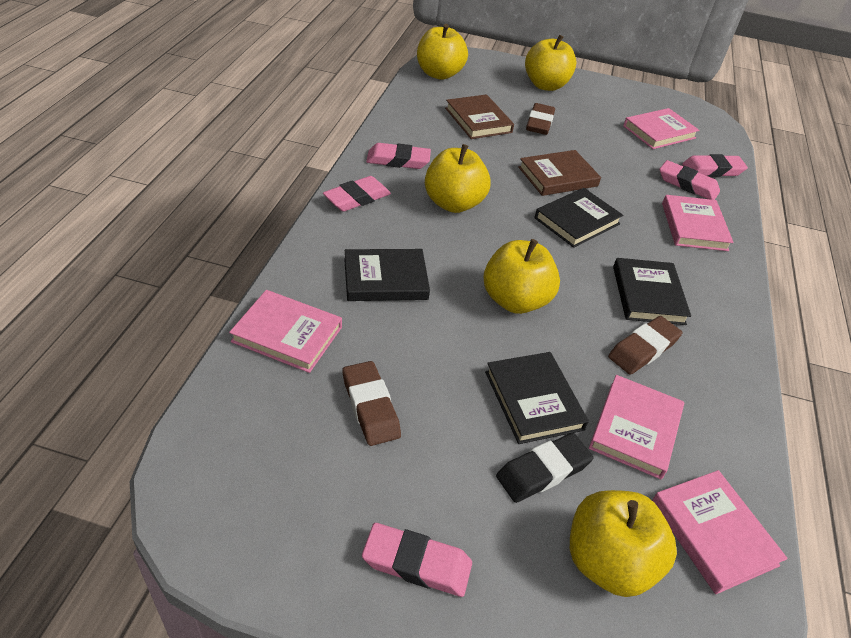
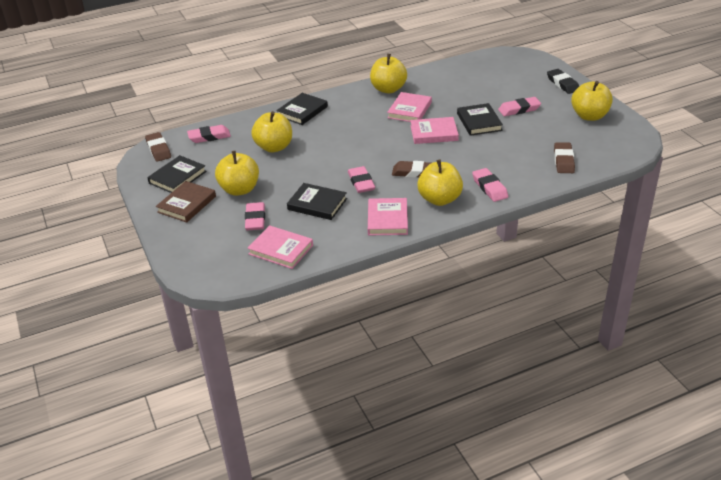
brown book: [445,94,514,139] [518,150,601,196] = 2 -> [156,181,216,223] = 1
pink book: [229,290,342,373] [589,375,684,479] [623,108,699,149] [652,470,788,594] [662,195,734,251] = 5 -> [248,225,313,269] [368,198,408,236] [387,92,432,122] [410,117,459,144] = 4

